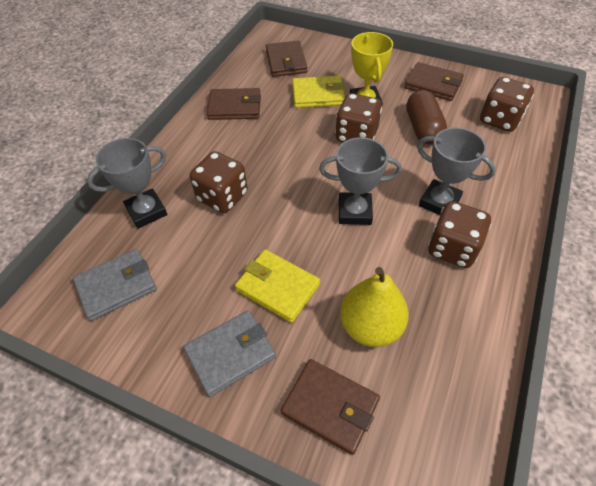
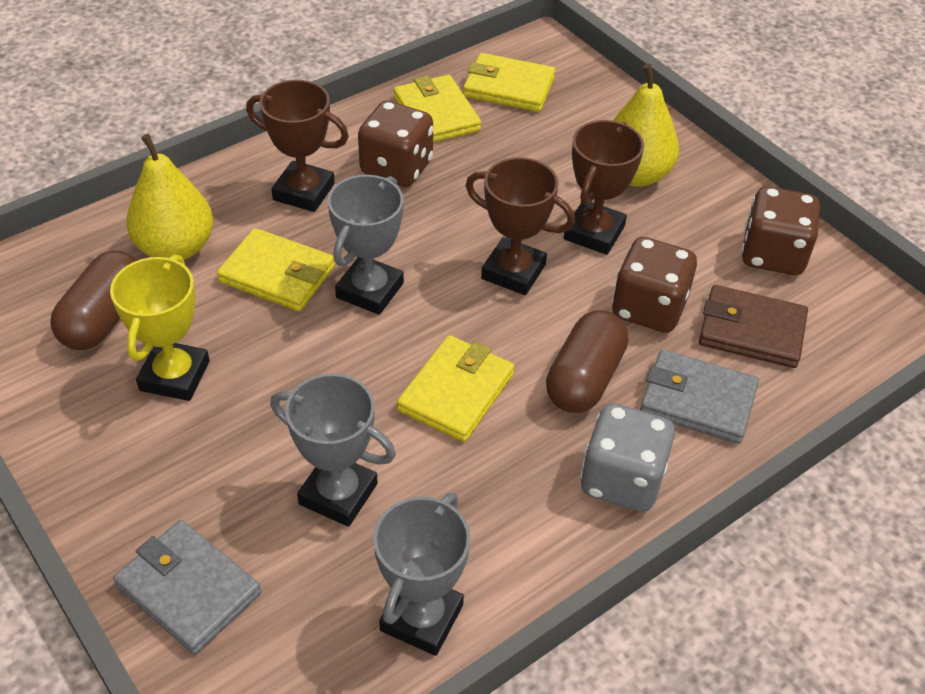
brown capsule: [406,90,447,144] = 1 -> [50,250,137,350] [546,310,628,413] = 2
brown dice: [190,151,248,213] [335,93,382,142] [428,201,491,268] [480,77,534,132] = 4 -> [358,101,433,187] [612,237,697,333] [741,186,820,275] = 3
brown trophy: none = 0 -> [246,80,349,212] [466,157,575,295] [564,120,644,255] = 3
brown wallet: [207,88,261,120] [266,41,307,77] [281,359,380,455] [404,62,464,101] = 4 -> [699,285,808,368] = 1
grey dice: none = 0 -> [580,403,675,512] = 1
yellow pear: [340,267,409,347] = 1 -> [126,134,213,260] [613,63,679,187] = 2
yellow wallet: [235,249,320,323] [292,76,345,108] = 2 -> [217,228,335,312] [393,75,481,143] [397,335,515,442] [463,53,555,112] = 4

